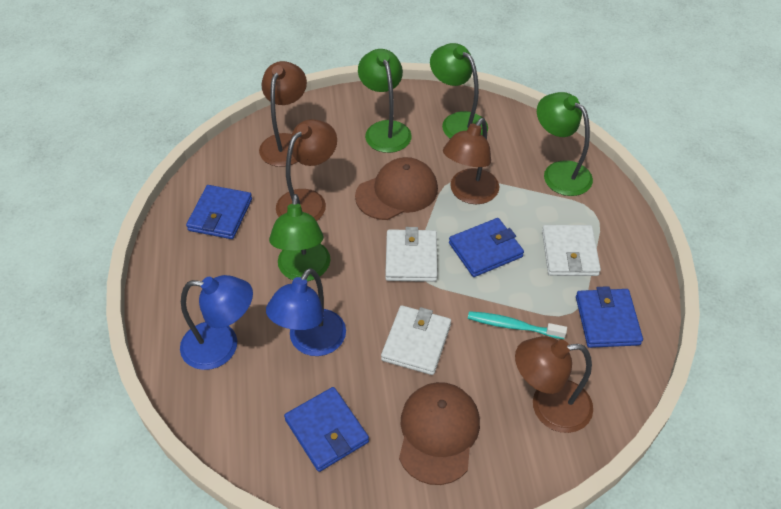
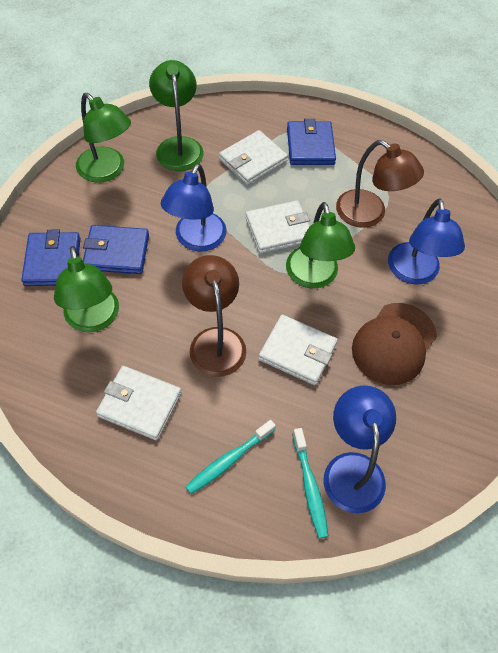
blue lamp: [180,275,253,370] [266,268,346,356] = 2 -> [161,163,227,251] [324,385,396,513] [388,198,465,285] = 3
blue wallet: [186,185,252,239] [284,387,369,472] [449,218,524,277] [576,286,643,348] = 4 -> [21,230,81,286] [83,225,149,274] [287,119,336,165] = 3
brown cap: [355,157,438,220] [399,382,480,485] = 2 -> [352,303,437,385] = 1
brown lamp: [259,61,307,167] [276,119,337,221] [443,118,499,204] [515,336,593,433] = 4 -> [182,255,246,377] [336,140,424,228] = 2
turquoise toothbrush: [468,311,567,339] = 1 -> [185,420,276,494] [292,428,328,539] = 2
white wallet: [381,305,451,375] [385,227,438,282] [542,225,601,276] = 3 -> [96,366,182,440] [219,130,288,185] [245,200,310,254] [258,315,338,385] = 4

